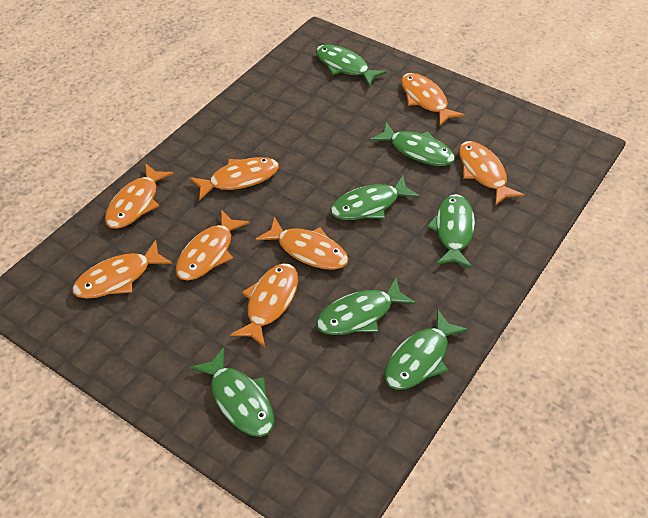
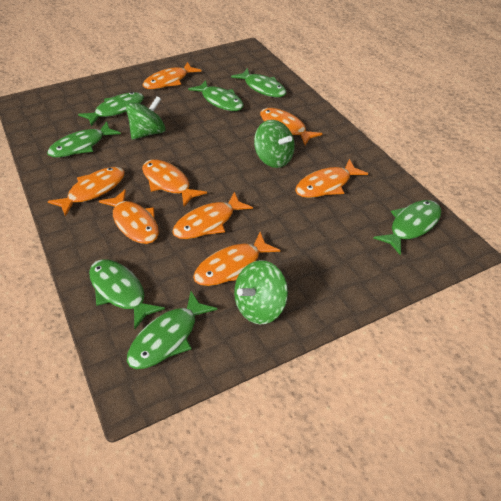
green spinning top: none = 0 -> [126,96,166,140] [234,260,288,325] [254,120,295,168] = 3

